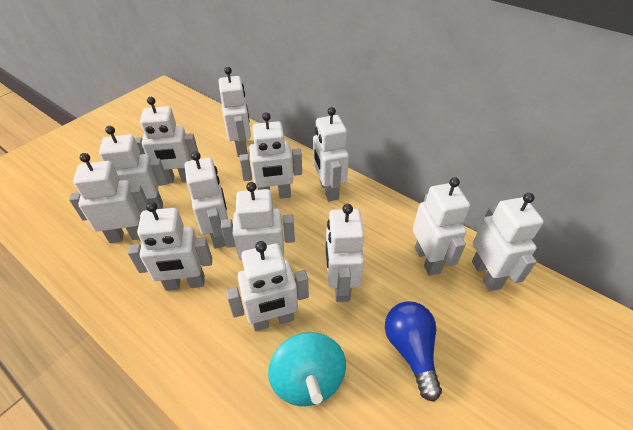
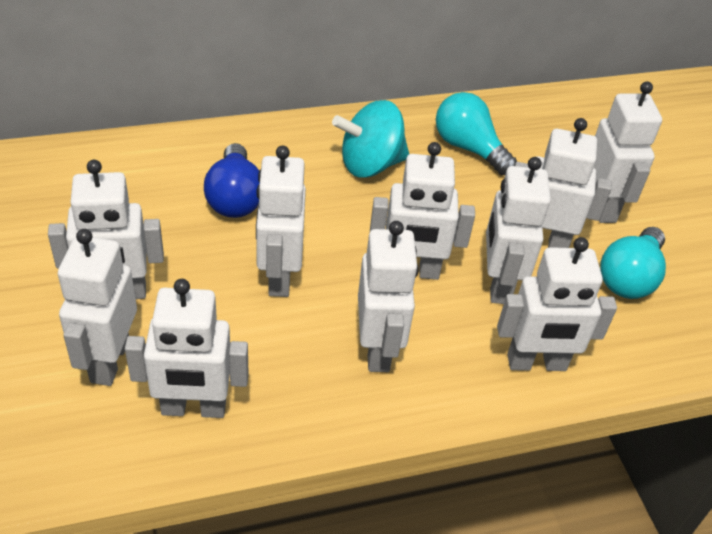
turquoise light bulb: none = 0 -> [436,92,517,175] [600,227,666,299] = 2
white robot: [69,153,149,243] [99,126,168,214] [128,202,212,291] [135,97,198,184] [185,151,228,249] [219,67,251,157] [221,182,295,260] [226,241,309,331] [239,112,302,199] [313,107,349,201] [326,204,364,302] [413,177,470,276] [472,193,544,291] = 13 -> [48,160,164,299] [58,229,137,386] [125,279,249,418] [256,146,306,297] [358,221,419,372] [370,142,475,280] [486,157,551,304] [497,237,617,371] [515,118,612,248] [594,81,662,223] = 10

